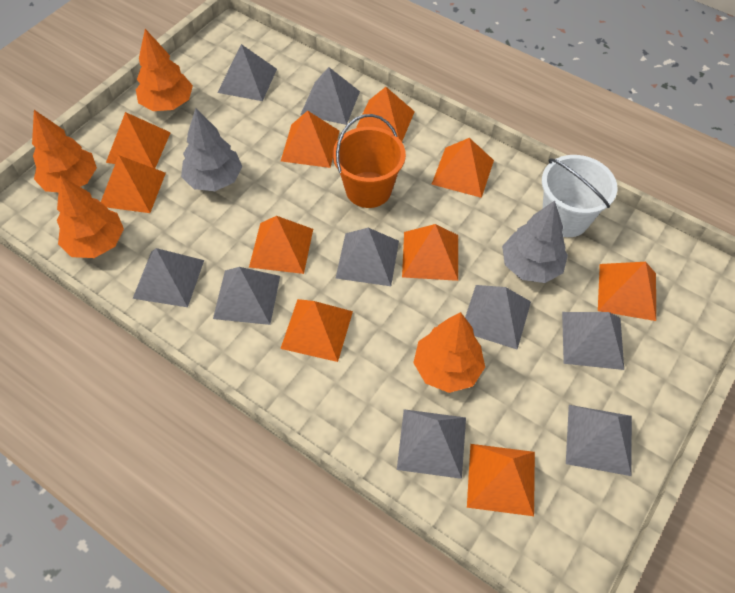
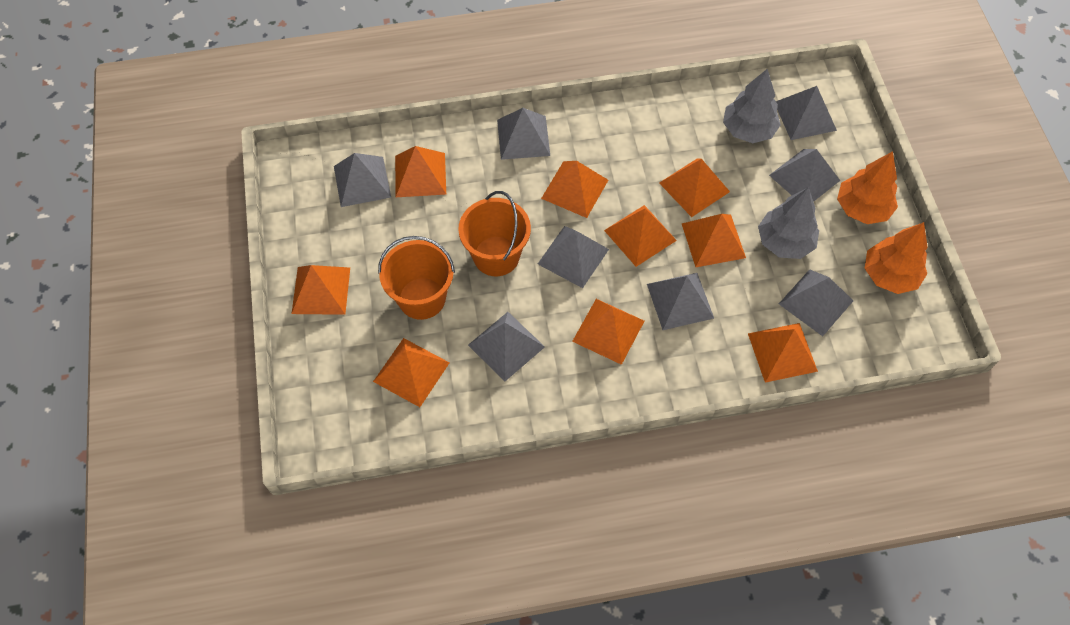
grey pyramid: [132,248,204,307] [213,267,280,325] [217,44,277,101] [300,67,360,125] [336,228,399,286] [397,409,466,479] [465,285,531,350] [562,312,624,370] [566,405,632,476] = 9 -> [334,153,391,207] [468,312,545,381] [497,108,550,160] [538,226,609,288] [647,273,714,330] [769,149,840,202] [776,86,837,140] [779,269,853,336] = 8
orange bucket: [333,114,406,208] = 1 -> [378,236,455,320] [458,191,531,276] = 2
orange pyramid: [101,155,166,213] [106,112,171,169] [249,216,313,274] [280,299,353,362] [281,111,339,168] [356,87,415,142] [402,224,458,281] [432,138,494,198] [467,444,535,516] [598,262,656,321] = 10 -> [292,265,350,315] [373,338,450,407] [395,146,446,197] [541,161,608,218] [572,299,644,365] [604,205,677,267] [659,158,730,217] [682,214,746,267] [748,323,818,383] = 9
orange tree: [32,110,97,193] [57,176,124,258] [136,29,193,111] [413,312,485,393] = 4 -> [837,151,898,224] [865,222,928,294] = 2
white bucket: [542,155,617,237] = 1 -> none = 0

